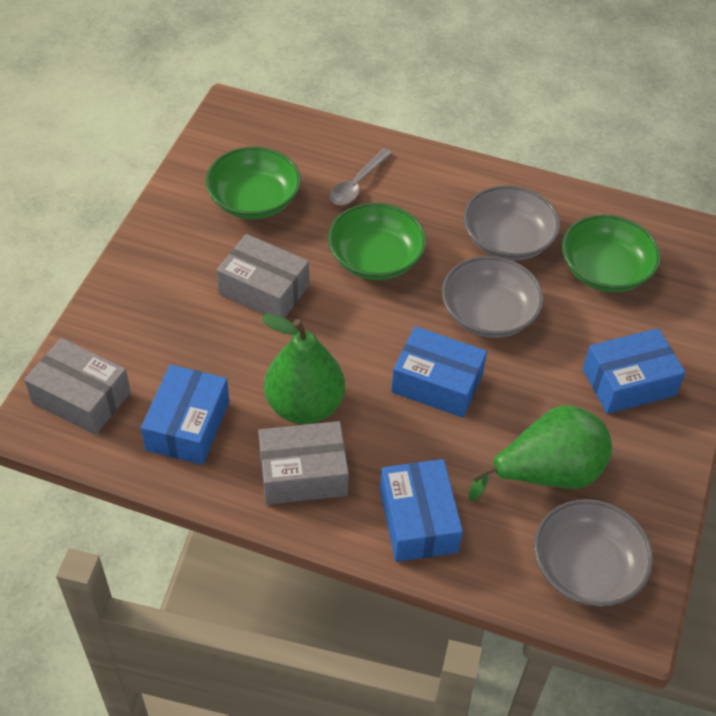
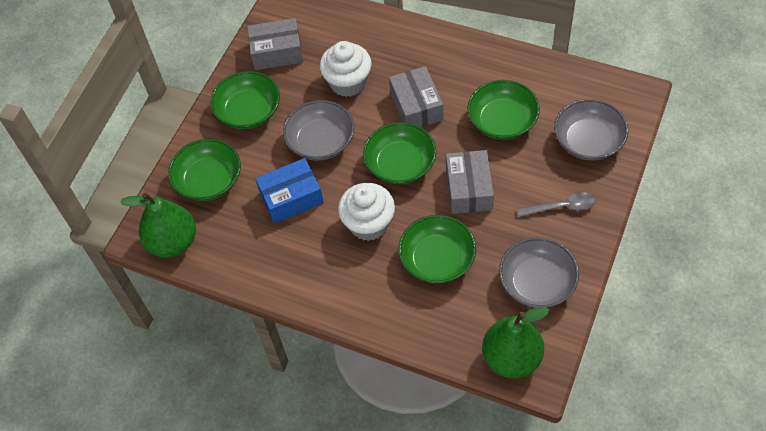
blue box: [141,364,229,465] [380,459,463,562] [391,326,487,418] [583,328,686,414] = 4 -> [255,158,324,224] = 1
green bowl: [205,147,301,219] [328,203,426,280] [562,215,661,292] = 3 -> [168,139,241,201] [210,71,280,129] [363,122,436,184] [398,215,476,284] [467,80,540,140] = 5
white cupcake: none = 0 -> [320,41,372,97] [338,183,395,241] = 2

